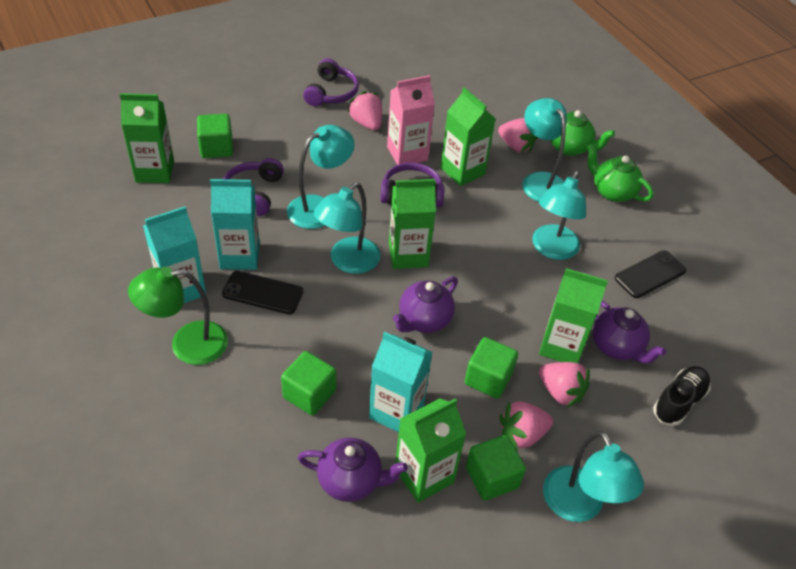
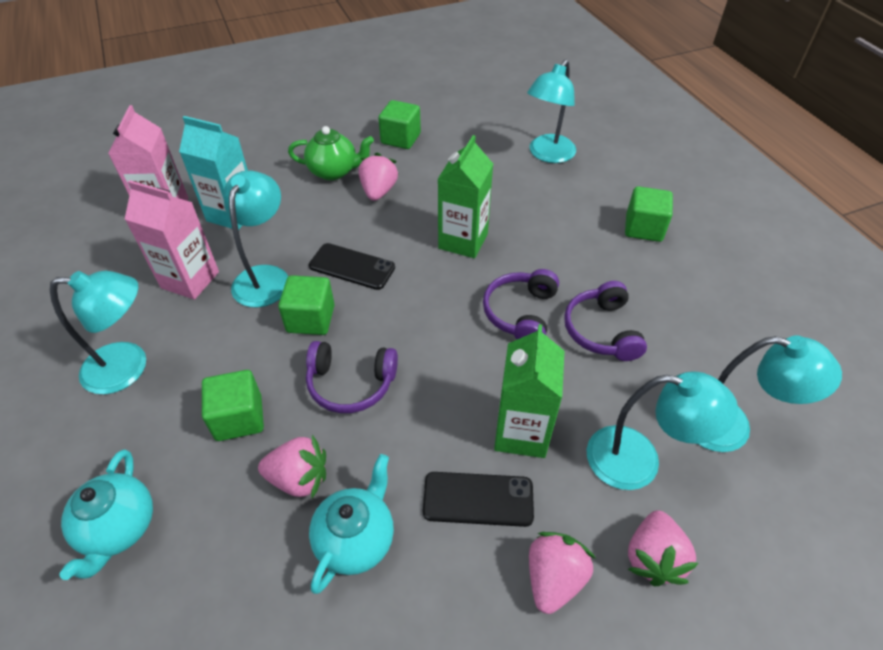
black shoe: [653,366,711,426] = 1 -> none = 0
green carton: [120,93,174,183] [389,179,436,269] [395,398,466,503] [440,87,496,186] [539,268,608,363] = 5 -> [438,135,493,258] [494,324,565,458] = 2
green lamp: [128,267,228,365] = 1 -> none = 0
green teapot: [550,110,615,156] [587,144,654,202] = 2 -> [288,126,374,180] = 1
pink carton: [387,75,435,165] = 1 -> [108,105,188,201] [125,180,219,300] = 2
purple teapot: [298,437,408,502] [393,277,458,333] [593,301,667,364] = 3 -> none = 0
turquoise carton: [143,206,206,303] [210,179,260,270] [369,332,433,432] = 3 -> [179,116,248,230] = 1
turquoise teapot: none = 0 -> [59,450,153,580] [309,454,394,594] = 2

